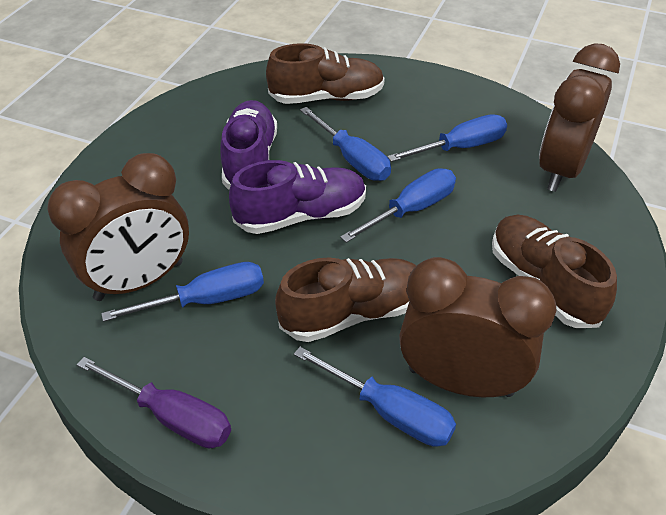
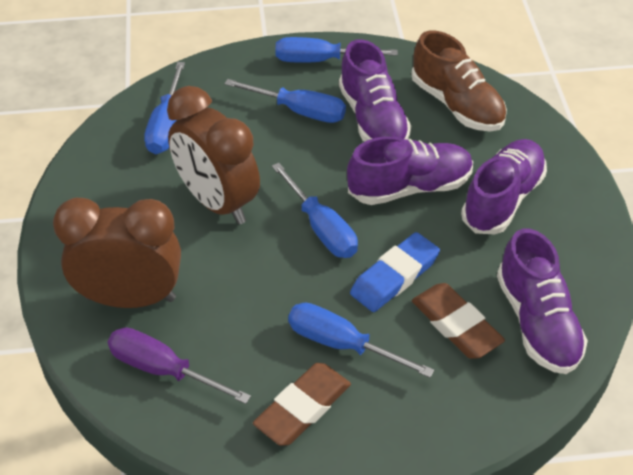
blue eraser: none = 0 -> [350,232,440,312] = 1
brown clock: [47,153,189,301] [399,257,556,397] [539,43,620,192] = 3 -> [53,198,181,308] [167,86,260,225] = 2
brown eraser: none = 0 -> [253,363,351,446] [412,283,505,359] = 2
brown shoe: [266,43,385,104] [275,257,416,342] [492,215,617,328] = 3 -> [411,30,507,131] = 1
purple shoe: [221,100,277,190] [229,160,366,234] = 2 -> [339,39,411,142] [347,136,473,205] [461,139,547,234] [497,229,588,374] = 4

